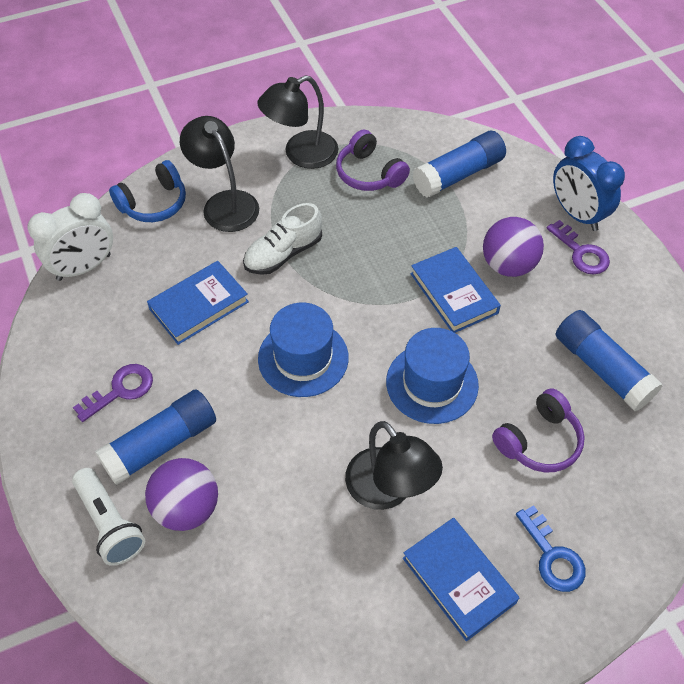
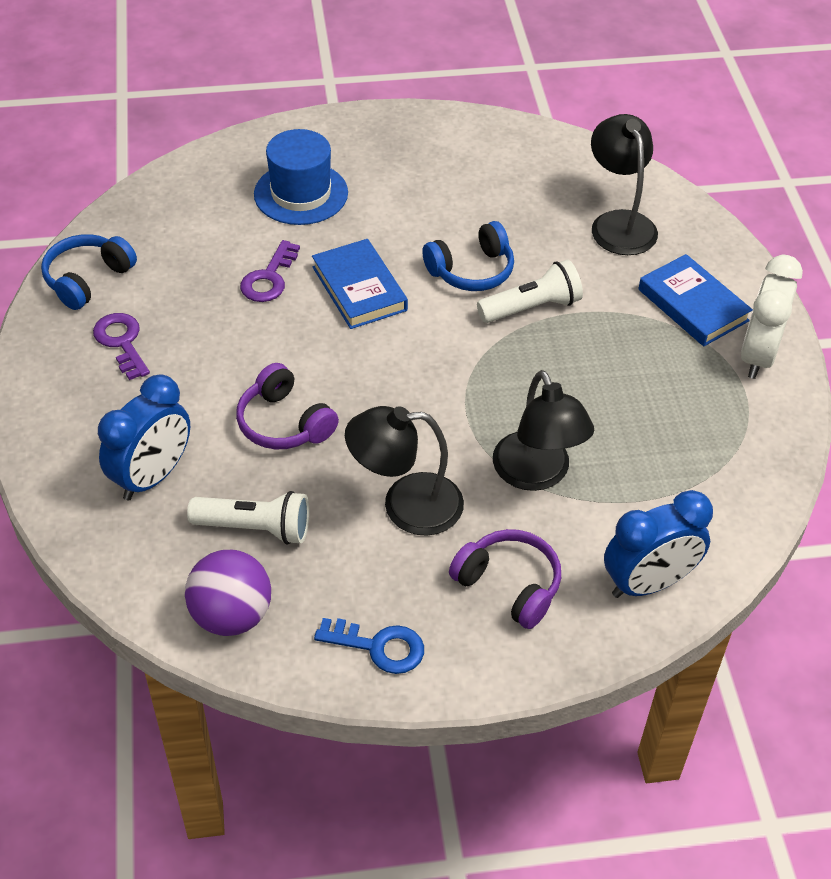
blue book: [147,261,249,345] [403,518,519,641] [411,247,501,333] = 3 -> [312,239,408,329] [638,254,753,346] = 2
blue clock: [553,136,625,231] = 1 -> [98,374,190,500] [604,490,713,598] = 2
blue glue stick: [95,389,216,485] [413,131,506,198] [556,310,663,411] = 3 -> none = 0
blue hat: [258,303,349,397] [386,328,479,424] = 2 -> [254,129,348,225] = 1
blue headphones: [109,160,186,222] = 1 -> [41,234,137,310] [422,221,514,291] = 2
purple ball: [145,458,218,531] [483,217,544,277] = 2 -> [185,550,271,636] = 1
white flashlight: [72,468,145,566] = 1 -> [187,491,309,545] [477,260,583,323] = 2
white shoe: [243,203,322,275] = 1 -> none = 0

